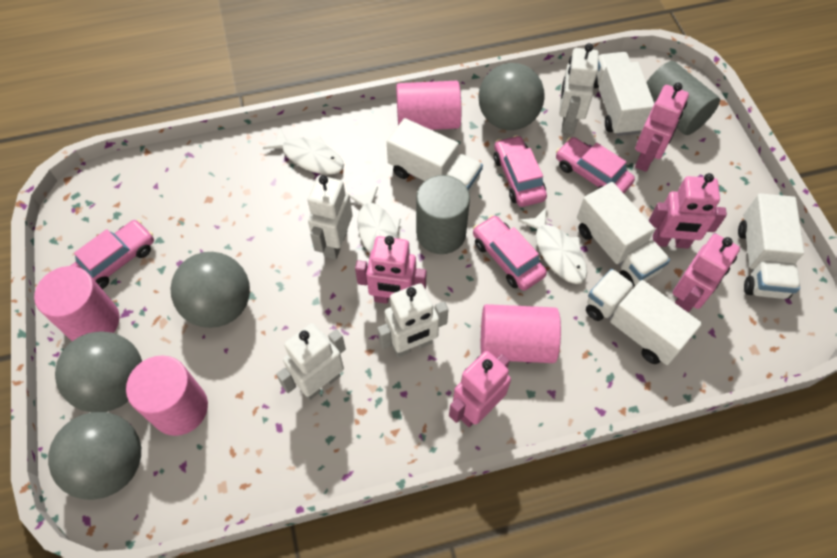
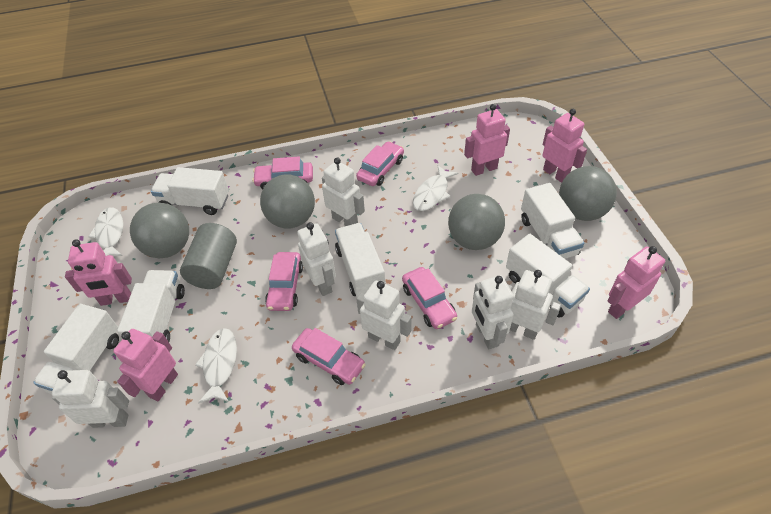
grey cylinder: [416,175,470,254] [646,61,720,135] = 2 -> [180,223,237,289] = 1
pink car: [70,220,154,289] [473,215,547,291] [494,135,547,207] [556,137,635,193] = 4 -> [252,157,313,189] [265,252,303,311] [292,328,366,385] [356,141,404,186] [402,267,457,329] = 5
pink cylinder: [34,266,119,341] [126,355,208,436] [396,81,461,130] [481,304,561,363] = 4 -> none = 0
white robot: [276,323,346,400] [307,175,352,260] [377,283,448,357] [559,43,599,134] = 4 -> [52,370,129,428] [297,222,336,296] [322,157,365,226] [356,281,412,350] [472,275,514,349] [508,270,561,340] = 6
white truck: [387,118,483,193] [577,182,670,286] [586,269,702,365] [594,52,654,136] [738,193,804,299] = 5 -> [33,304,119,394] [117,270,185,342] [151,167,229,215] [335,223,385,297] [506,234,590,318] [521,183,584,259] = 6

